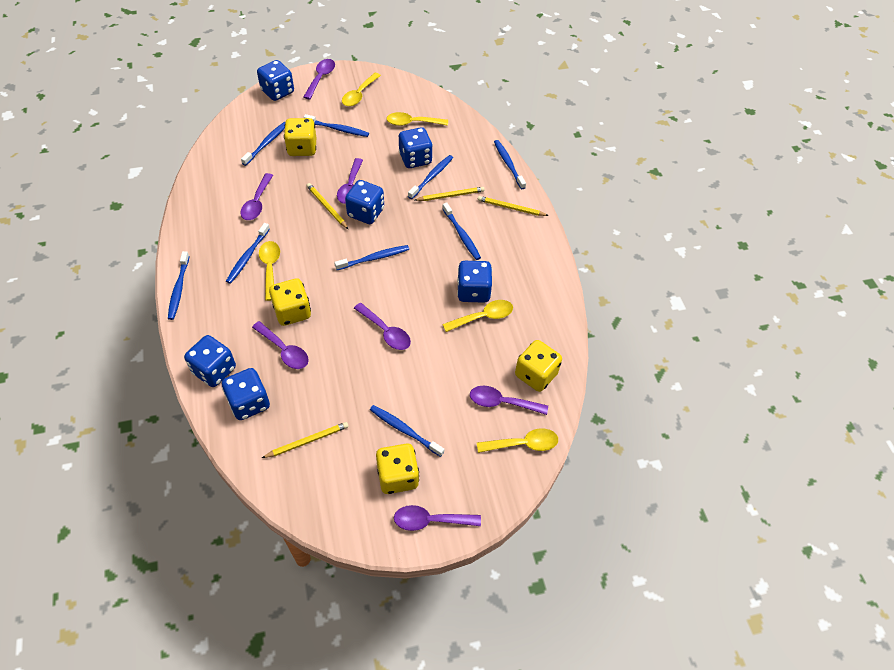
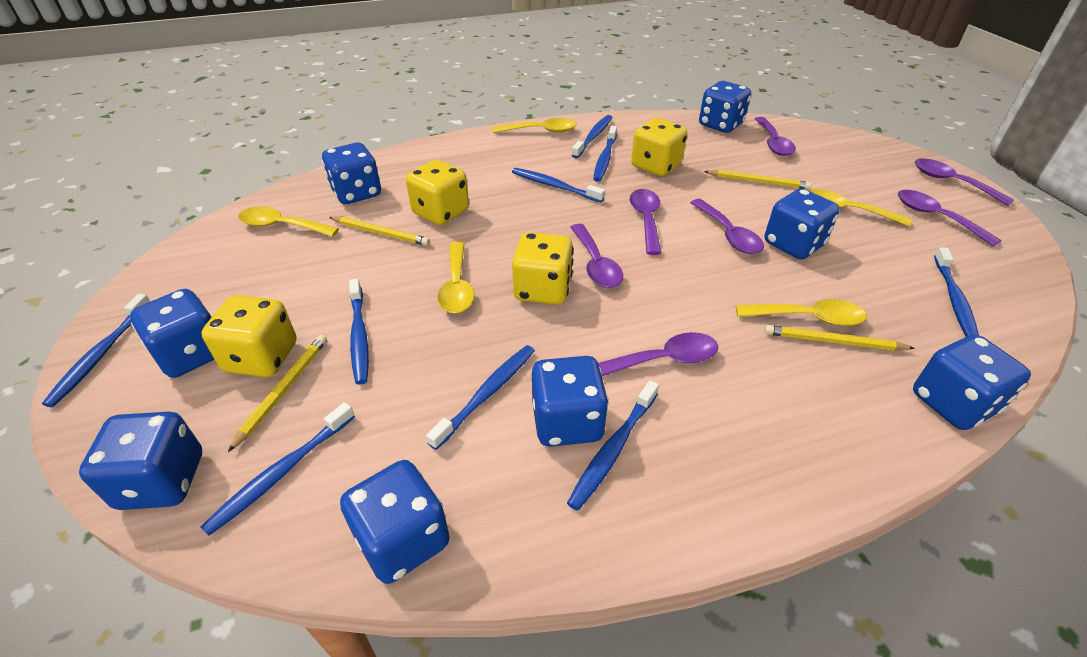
blue dice: [184,335,236,387] [222,368,270,420] [257,60,294,101] [345,180,384,224] [399,127,433,168] [457,261,492,303] = 6 -> [79,412,202,510] [130,289,215,378] [322,143,381,204] [340,460,450,584] [532,356,609,447] [699,81,751,133] [765,189,840,259] [913,335,1031,430] = 8

